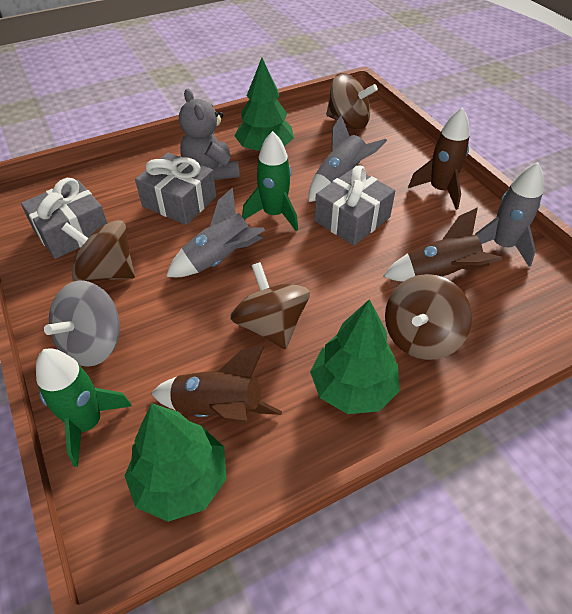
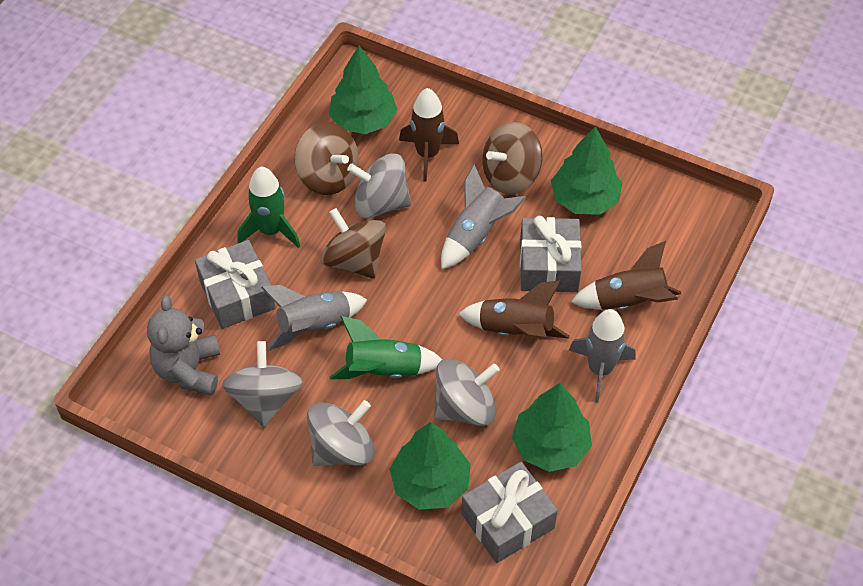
brown spinning top: [61,220,135,282] [230,262,310,349] [326,73,378,129] [385,274,472,360] = 4 -> [295,123,359,195] [321,208,386,279] [482,122,543,194] = 3
green tree: [125,403,226,522] [234,58,294,151] [310,299,400,414] = 3 -> [329,46,398,134] [390,422,471,510] [512,383,592,472] [551,126,622,215] = 4
grey spinning top: [44,280,120,367] = 1 -> [222,341,303,427] [307,400,374,466] [347,153,411,218] [434,359,499,426] = 4

